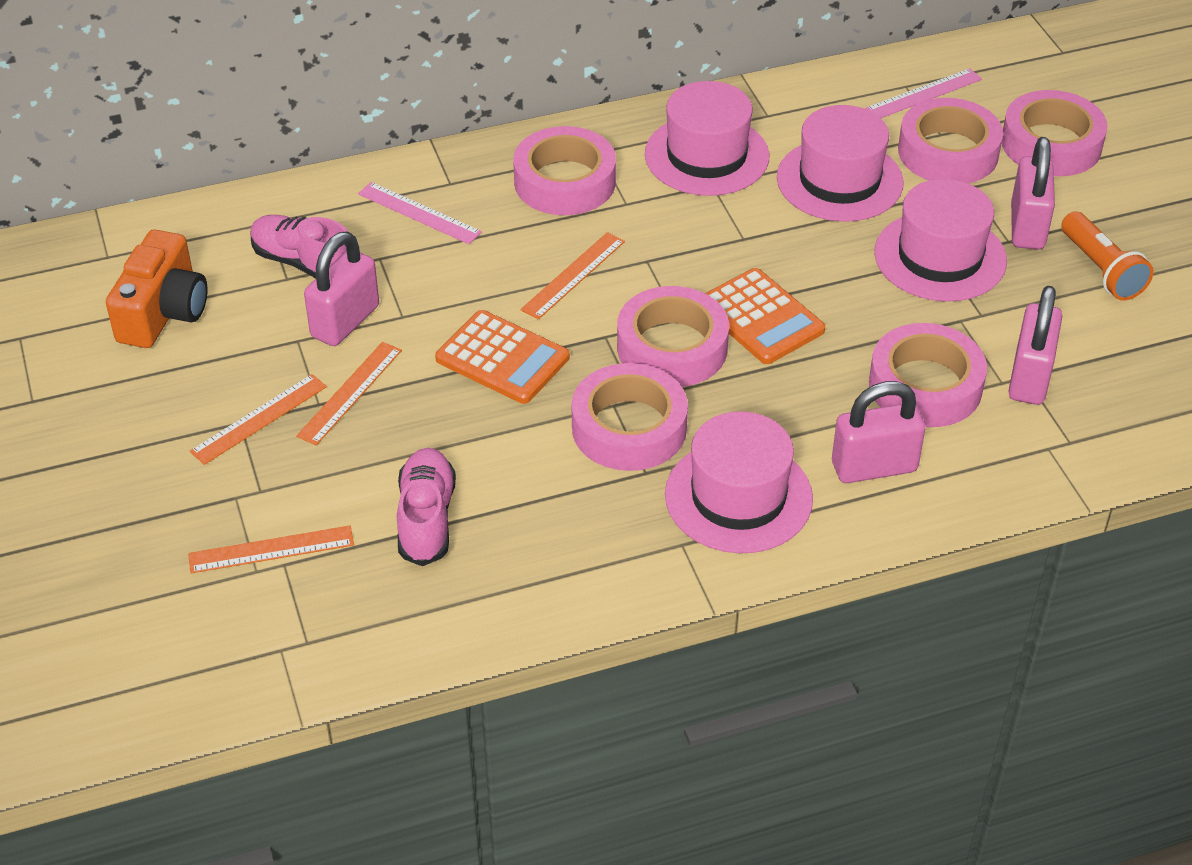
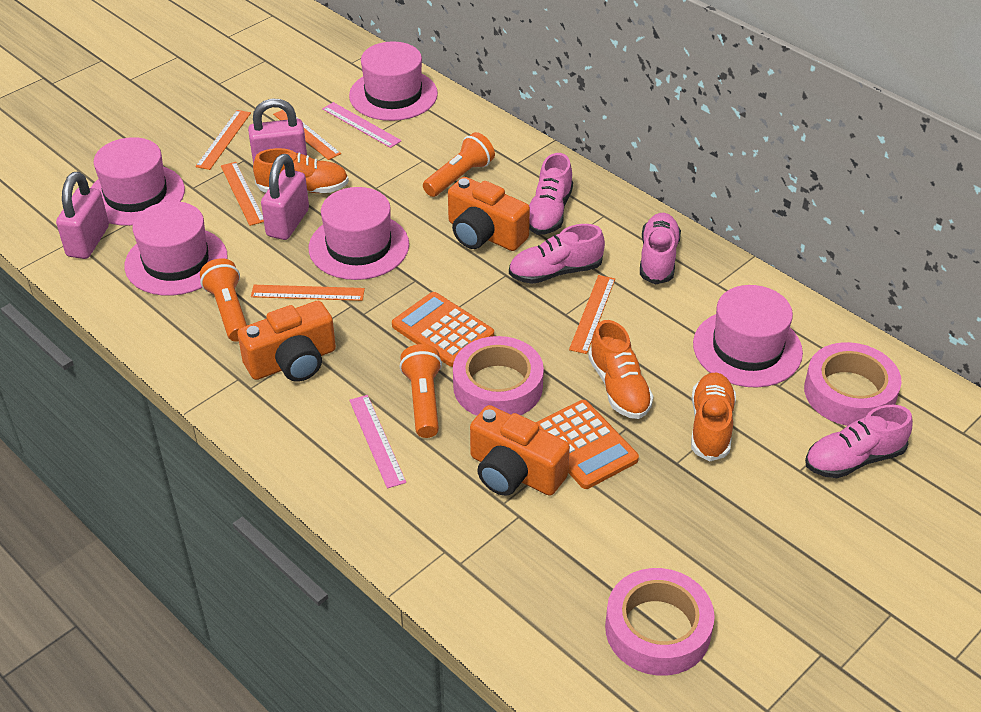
orange camera: [106,230,207,348] = 1 -> [237,301,336,382] [448,177,530,251] [470,405,570,496] = 3
orange flashlight: [1061,211,1154,300] = 1 -> [200,258,247,342] [400,344,442,438] [423,132,495,197] = 3
orange ruler: [188,525,354,573] [190,374,327,465] [296,342,402,445] [520,232,625,320] = 4 -> [195,110,251,170] [221,162,264,226] [251,285,365,301] [273,110,341,160] [569,275,615,354] = 5
orange shoe: none = 0 -> [253,148,349,193] [588,320,653,419] [691,373,736,461] = 3
pink hat: [645,81,769,196] [665,411,813,553] [777,105,904,222] [874,179,1007,302] = 4 -> [91,137,185,226] [124,201,228,296] [309,187,409,280] [349,41,438,121] [693,285,803,388] = 5
pink padlock: [304,232,379,346] [832,381,925,483] [1008,286,1062,405] [1011,137,1055,249] = 4 -> [56,172,109,259] [248,98,307,164] [261,154,309,240] = 3
pink shoe: [251,215,348,278] [397,448,456,566] = 2 -> [509,224,605,284] [529,153,573,235] [640,213,681,285] [805,405,913,478] = 4
pink tape: [513,126,616,215] [572,363,688,471] [617,286,729,387] [869,323,987,427] [898,98,1003,183] [1002,90,1108,176] = 6 -> [453,336,544,416] [605,568,715,676] [804,342,901,426] = 3

